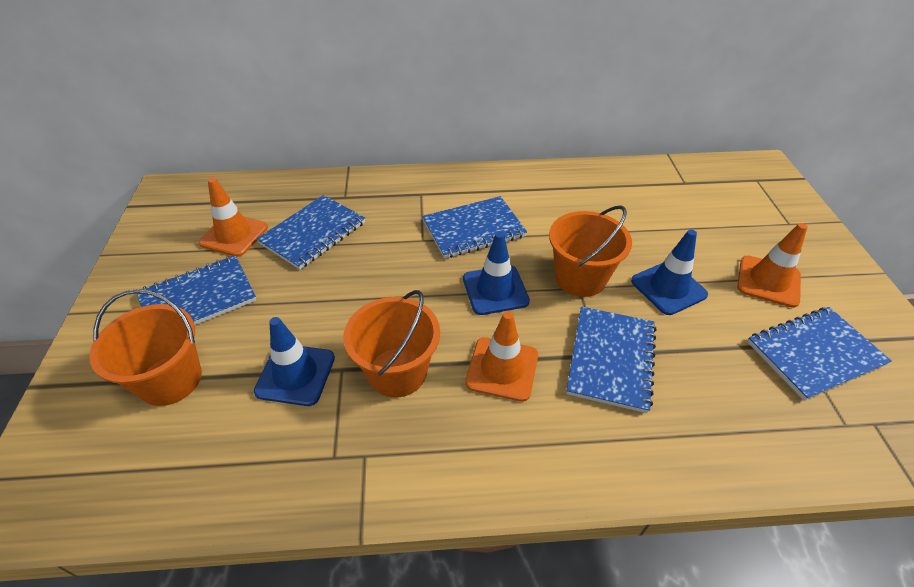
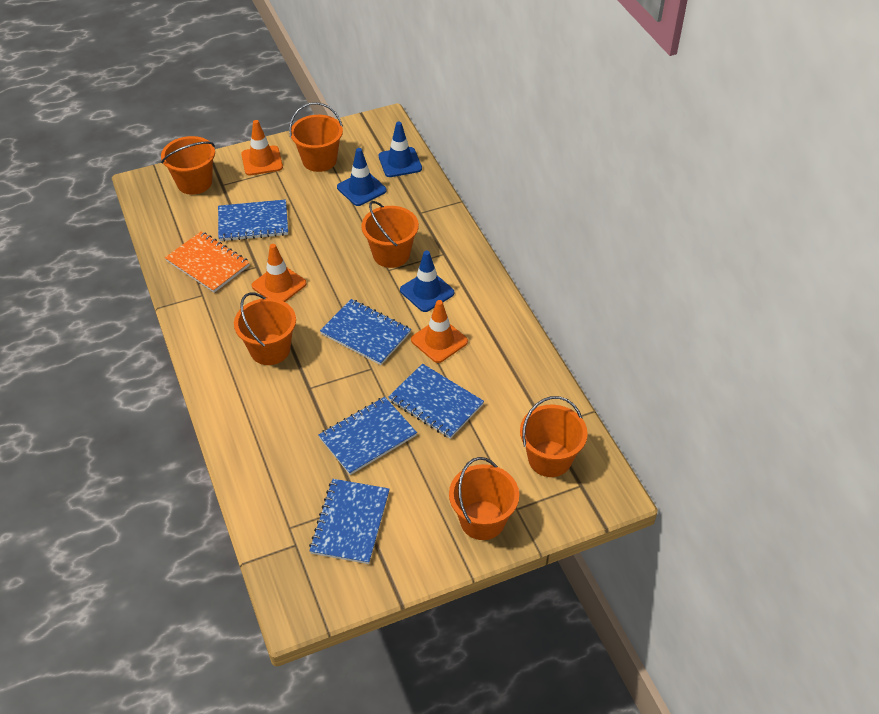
orange bucket: [89,289,202,406] [343,290,440,398] [549,205,632,297] = 3 -> [161,136,215,195] [234,292,296,365] [289,102,343,172] [361,201,419,268] [449,457,519,540] [520,396,588,477] = 6
orange notebook: none = 0 -> [165,231,250,293] = 1

